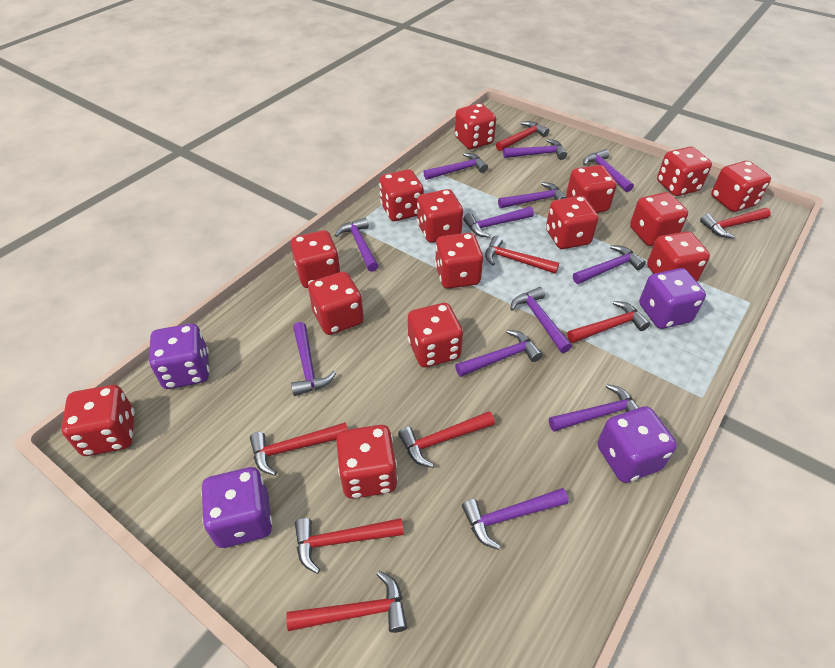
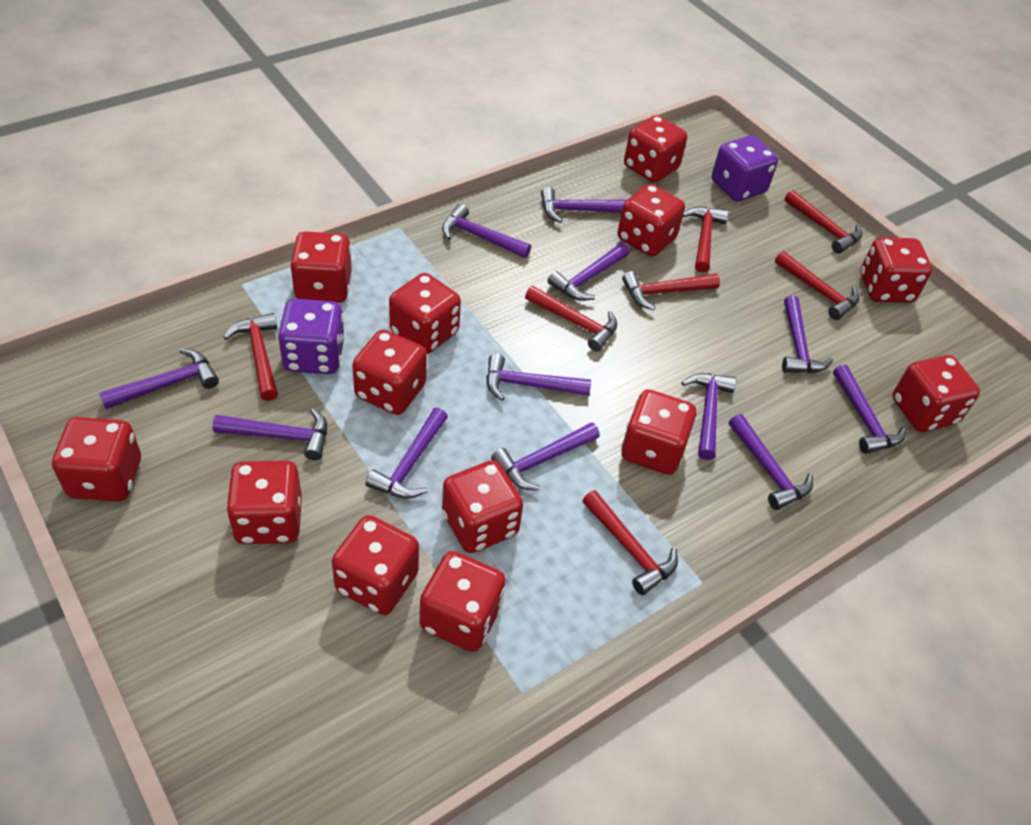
purple dice: [149,324,209,389] [201,467,273,548] [597,406,677,483] [639,268,706,329] = 4 -> [278,299,345,374] [712,135,778,201] = 2
red dice: [61,385,135,456] [290,230,341,288] [308,272,364,335] [336,425,398,499] [379,169,424,221] [408,303,463,367] [417,189,463,243] [435,233,483,289] [455,103,496,149] [546,196,599,249] [566,165,617,213] [630,192,688,246] [647,231,710,281] [657,147,712,196] [711,161,771,212] = 15 -> [52,417,141,502] [226,460,302,544] [290,231,352,303] [332,515,419,615] [352,330,427,415] [389,273,461,354] [420,551,506,652] [442,460,523,553] [617,184,685,257] [621,389,697,475] [624,115,687,183] [860,237,932,303] [892,355,980,432] = 13
red hammer: [250,422,348,476] [286,571,407,633] [295,518,404,574] [398,411,495,468] [485,236,559,274] [496,121,549,151] [567,301,650,343] [700,208,771,239] = 8 -> [224,313,278,401] [525,286,617,352] [582,490,678,595] [622,271,720,310] [683,207,729,273] [775,251,860,320] [784,190,862,254] = 7

